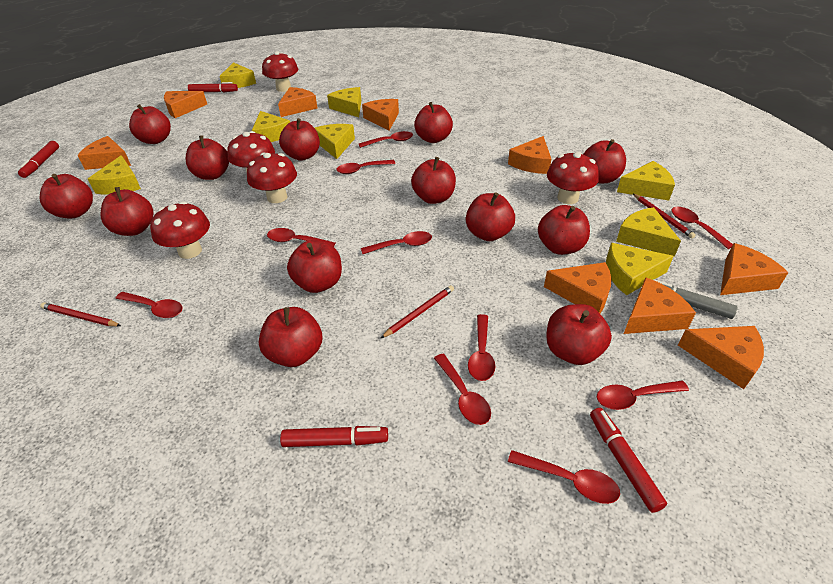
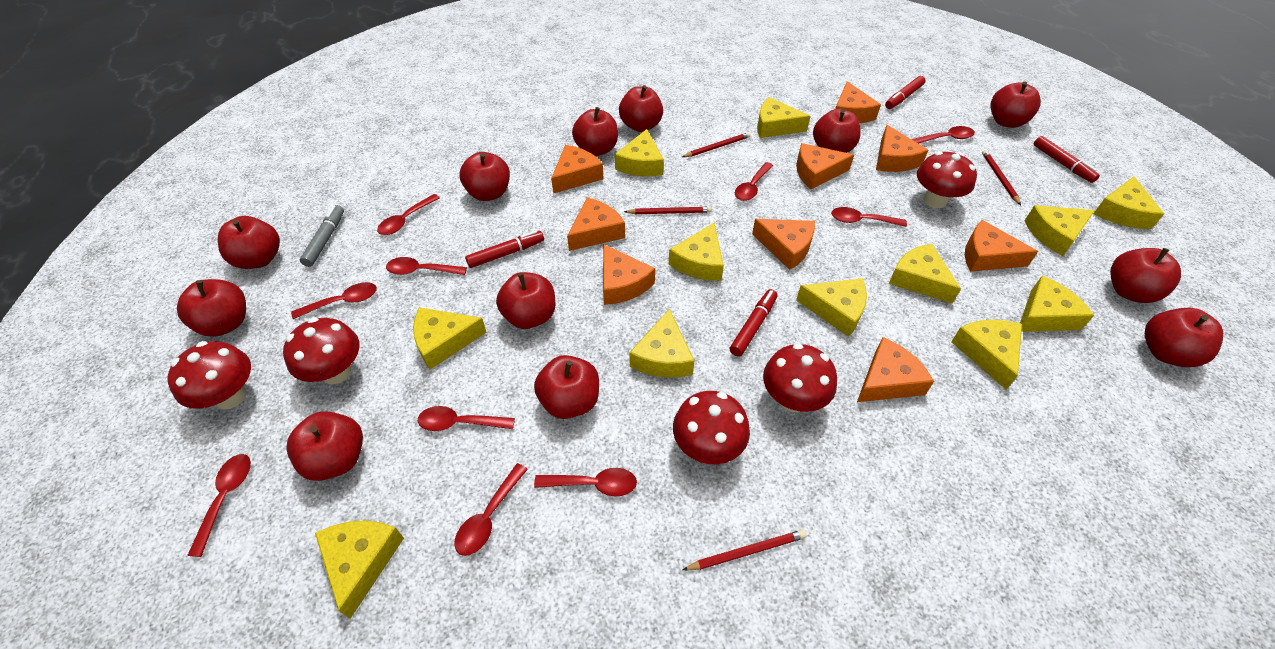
red apple: [39,174,93,218] [101,187,154,236] [129,104,171,144] [186,135,229,180] [259,307,322,367] [279,118,320,161] [287,240,342,293] [411,157,456,204] [414,102,453,143] [466,192,515,241] [538,205,590,255] [546,304,612,365] [583,139,626,183] = 13 -> [177,279,246,337] [218,216,280,269] [287,411,363,481] [459,152,510,201] [496,272,556,329] [534,355,599,419] [572,107,618,156] [619,85,663,132] [813,109,861,153] [990,82,1041,128] [1110,248,1181,303] [1145,308,1223,367] = 12
red pencil: [40,303,121,326] [380,285,454,339] [633,194,696,238] = 3 -> [624,207,712,214] [682,132,750,157] [683,530,806,570] [982,150,1021,205] = 4
yellow cheese: [88,155,141,195] [220,62,256,88] [252,111,290,142] [315,124,355,159] [327,87,361,117] [606,243,674,295] [616,207,681,257] [617,161,675,200] = 8 -> [315,521,404,619] [413,307,487,370] [615,129,664,176] [629,309,695,378] [669,223,724,281] [757,97,811,138] [796,278,867,337] [888,244,961,303] [951,320,1022,389] [1020,276,1094,332] [1024,205,1095,256] [1093,176,1164,229] = 12

